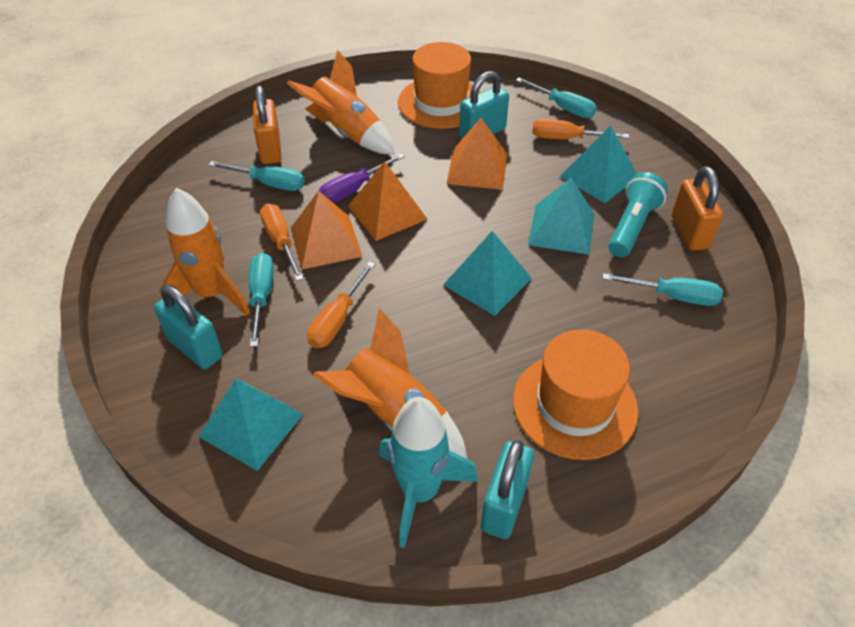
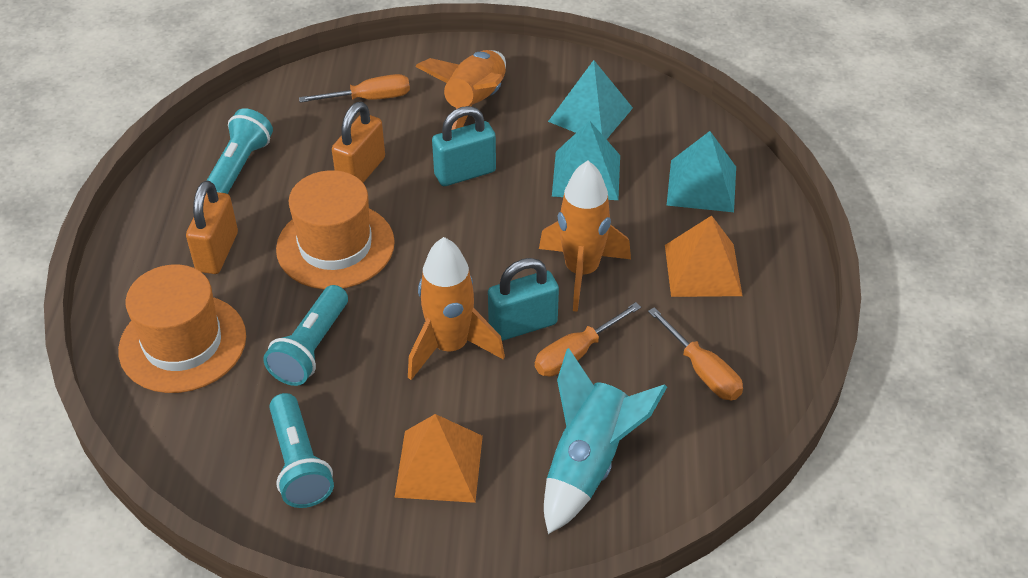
orange pyramid: [291,191,363,269] [348,161,427,241] [447,118,507,190] = 3 -> [394,414,483,503] [665,215,742,297] = 2
purple screwdriver: [319,153,405,203] = 1 -> none = 0
turquoise flashlight: [608,172,668,257] = 1 -> [207,108,273,194] [263,285,348,386] [269,393,334,508] = 3
turquoise padlock: [154,285,223,369] [459,71,509,139] [481,440,534,539] = 3 -> [432,106,496,186] [488,258,559,341] = 2
turquoise pyramid: [198,378,303,471] [443,231,532,316] [528,178,594,255] [560,125,637,203] = 4 -> [548,60,633,140] [552,121,620,200] [667,131,736,212] = 3
turquoise screwdriver: [209,161,304,191] [249,253,274,347] [516,78,597,118] [603,273,723,306] = 4 -> none = 0

